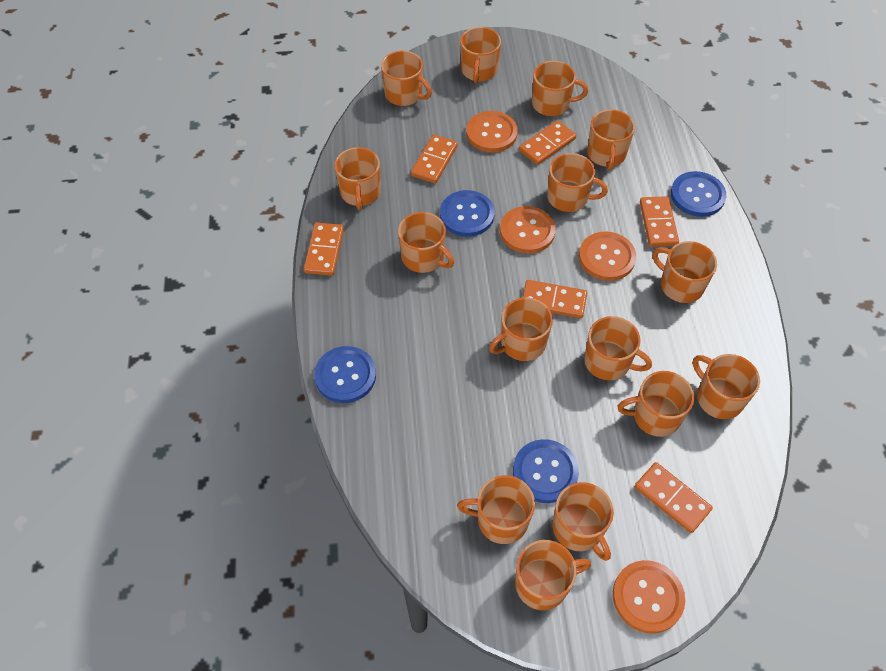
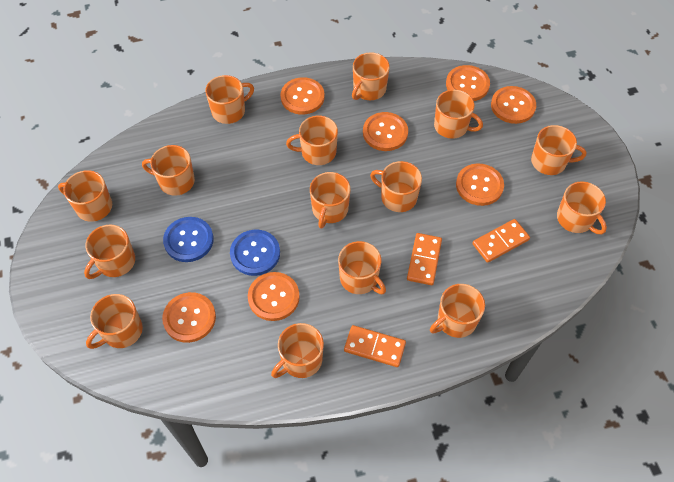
blue button: [314,346,376,403] [440,190,494,237] [513,439,579,503] [671,171,726,217] = 4 -> [163,217,214,262] [230,230,280,276] = 2
orange button: [466,111,518,153] [500,206,556,254] [579,231,636,281] [613,560,685,634] = 4 -> [162,292,216,343] [248,272,300,321] [280,77,325,115] [363,112,408,151] [446,65,490,101] [456,163,504,206] [491,86,536,124] = 7
orange domino: [304,222,344,276] [411,134,458,184] [519,120,576,165] [522,280,587,318] [635,462,713,533] [640,196,679,247] = 6 -> [344,325,406,367] [407,233,442,285] [473,219,530,263] = 3

